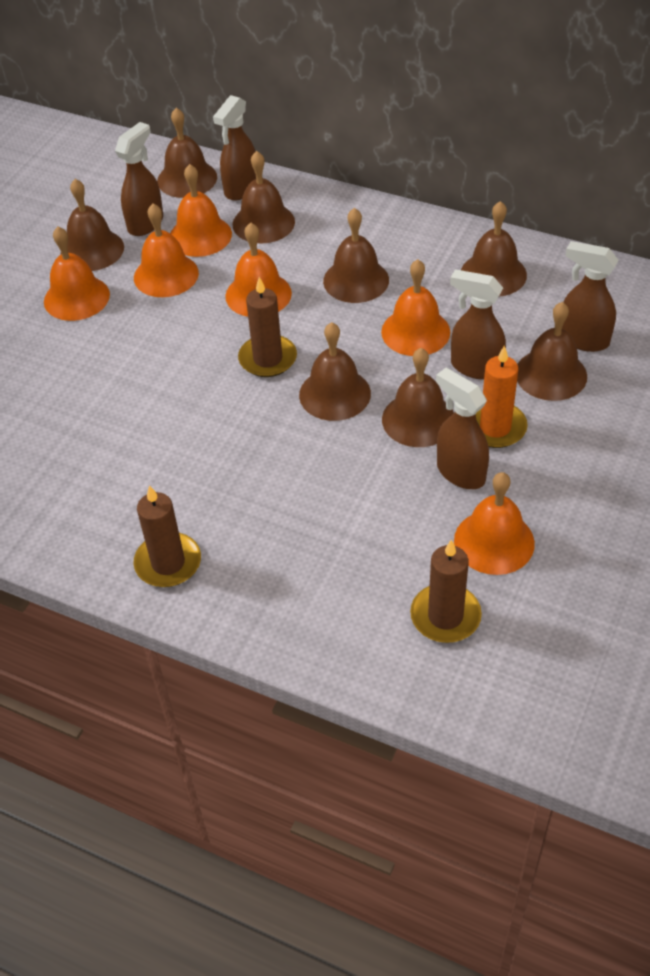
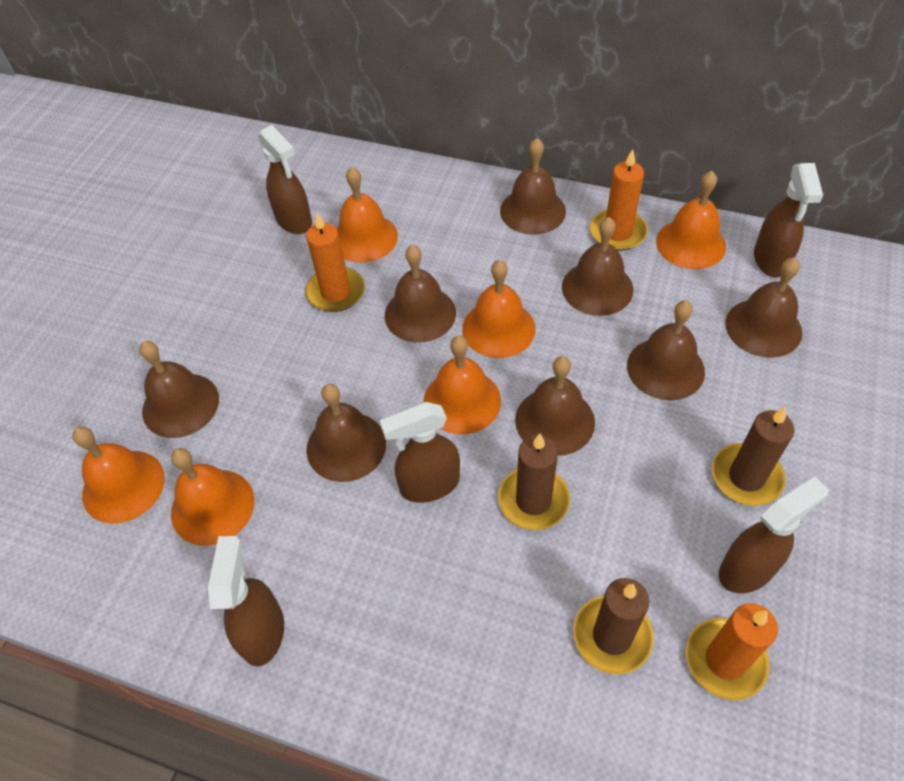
orange candle: [476,345,528,448] = 1 -> [306,213,365,312] [590,149,648,251] [686,603,778,700] = 3

